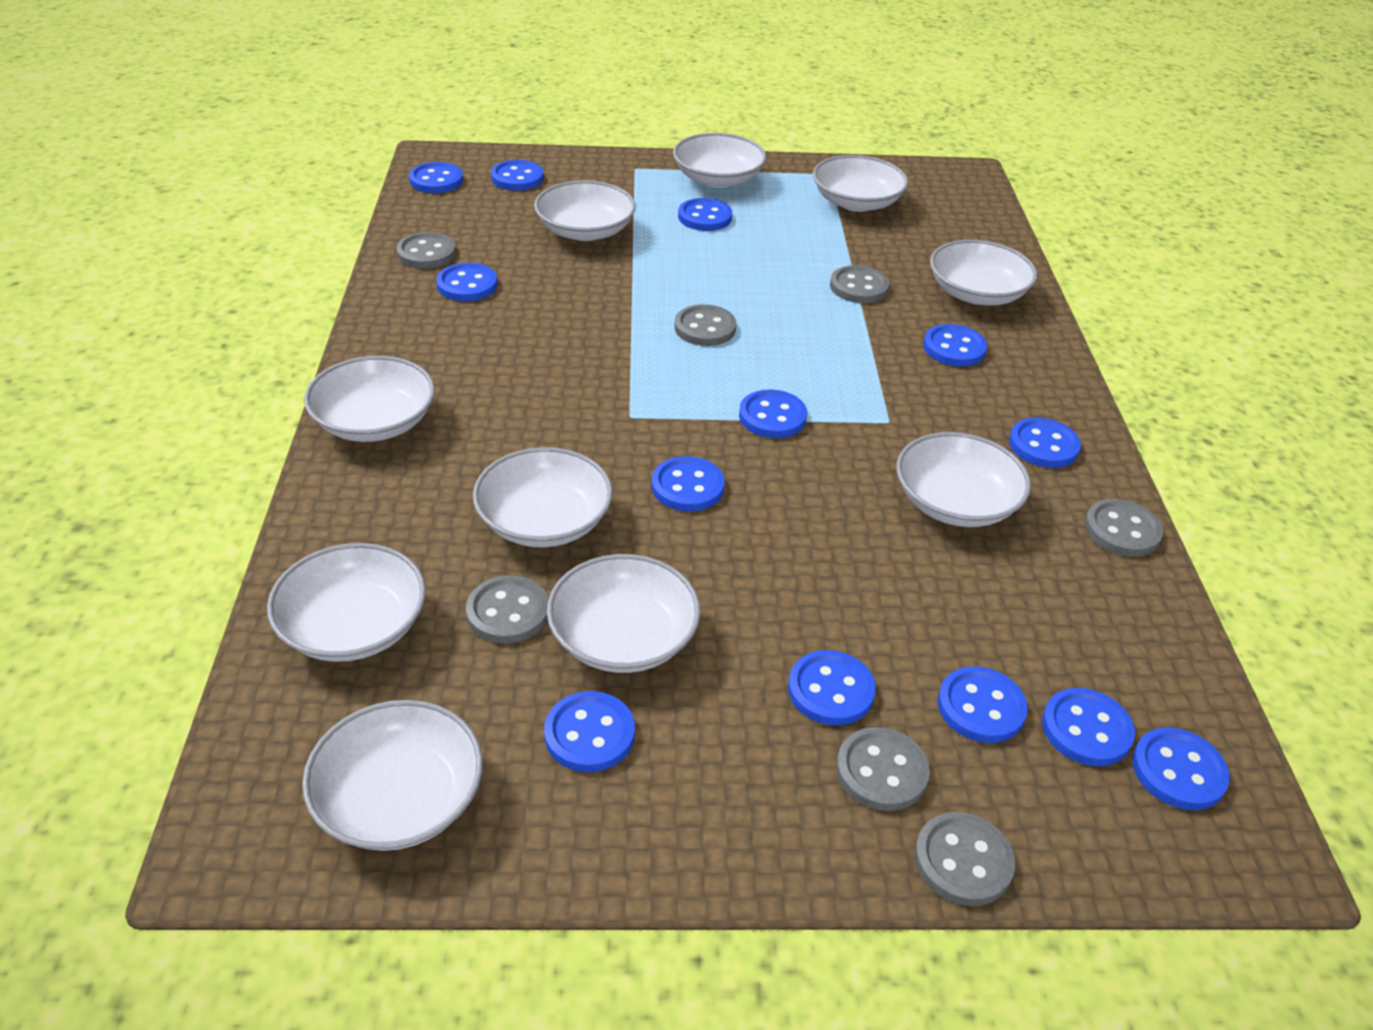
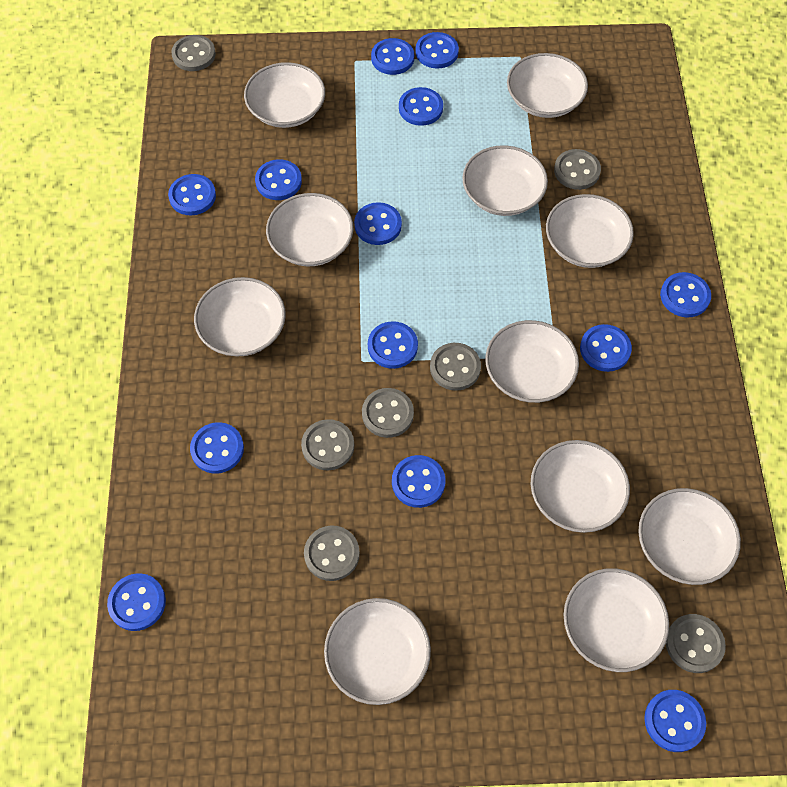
white bowl: [267,543,426,662] [302,700,483,851] [304,356,435,442] [473,447,613,548] [534,180,636,241] [547,554,701,673] [673,133,766,188] [813,155,908,212] [897,432,1031,527] [930,240,1037,306] = 10 -> [194,277,286,356] [244,62,325,128] [266,193,353,266] [324,598,431,705] [462,145,548,216] [485,320,579,403] [507,53,588,118] [531,440,630,533] [546,194,634,268] [564,568,669,672] [638,488,741,585] = 11

